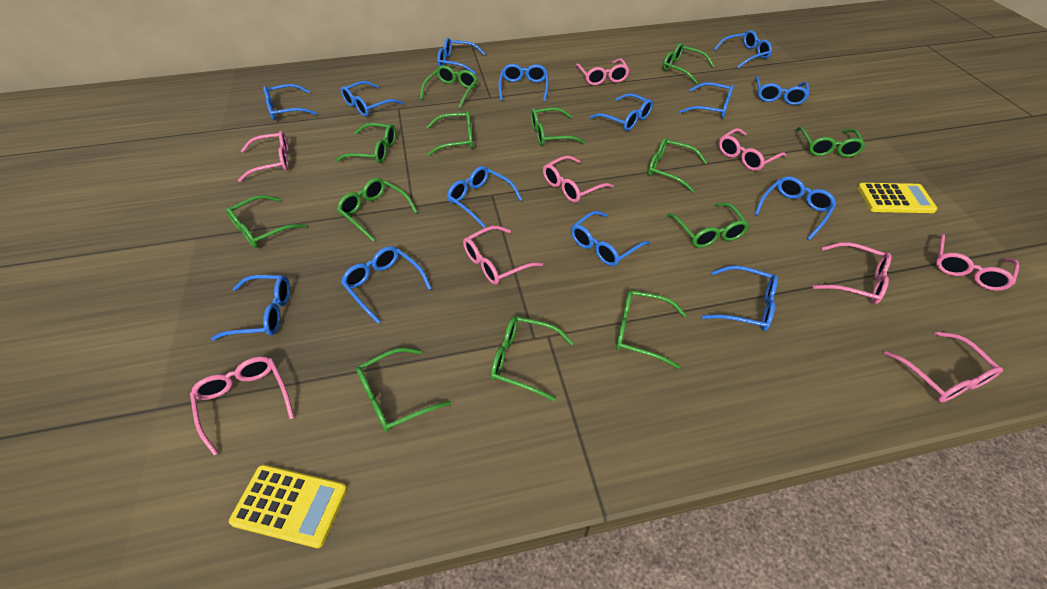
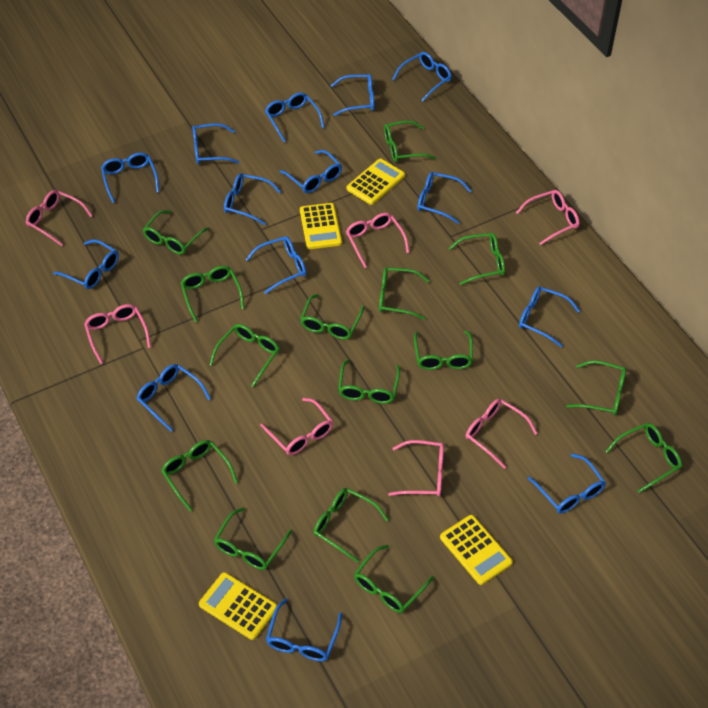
green glasses: [226,195,306,248] [336,123,396,163] [337,178,417,242] [356,348,451,432] [420,65,478,108] [427,111,473,156] [491,316,574,402] [531,107,585,146] [616,290,687,369] [648,138,707,193] [663,43,714,84] [667,203,749,248] [796,127,866,157] = 13 -> [143,210,209,255] [161,440,238,511] [181,266,244,322] [210,324,279,387] [214,507,292,570] [300,294,365,340] [313,488,389,563] [338,359,400,404] [354,545,434,613] [379,267,430,320] [384,120,436,162] [414,330,473,370] [449,233,505,285] [566,360,626,415] [605,423,682,493] = 15
pink glasses: [190,357,294,455] [238,131,289,182] [463,226,543,285] [543,156,614,203] [575,58,630,85] [719,128,786,171] [813,242,891,304] [884,331,1003,402] [936,234,1019,291] = 9 -> [26,190,93,246] [84,304,151,364] [260,398,333,455] [346,213,410,268] [388,440,444,496] [466,399,538,469] [516,190,580,245] = 7
yellow calculator: [229,465,347,548] [857,183,937,213] = 2 -> [199,572,277,640] [300,203,342,249] [347,159,405,205] [440,515,513,585] = 4

